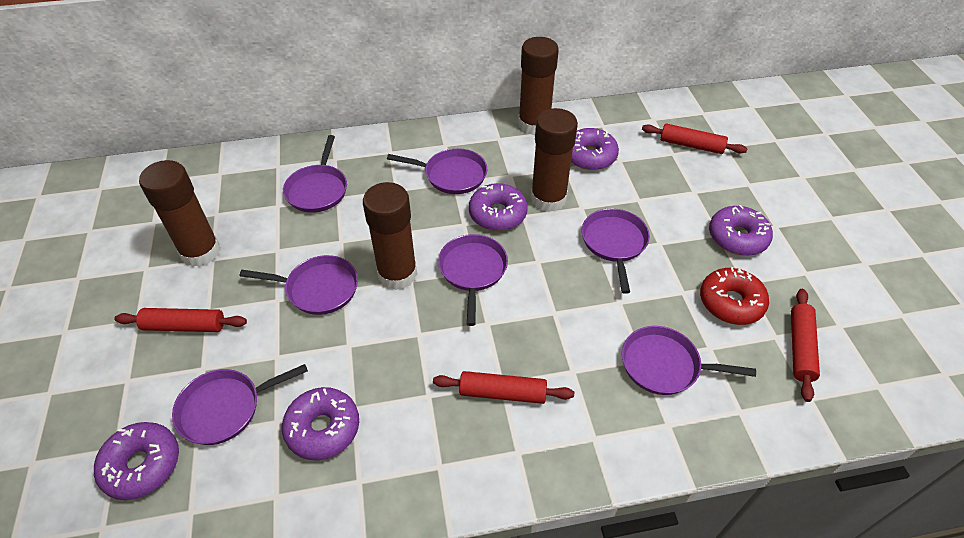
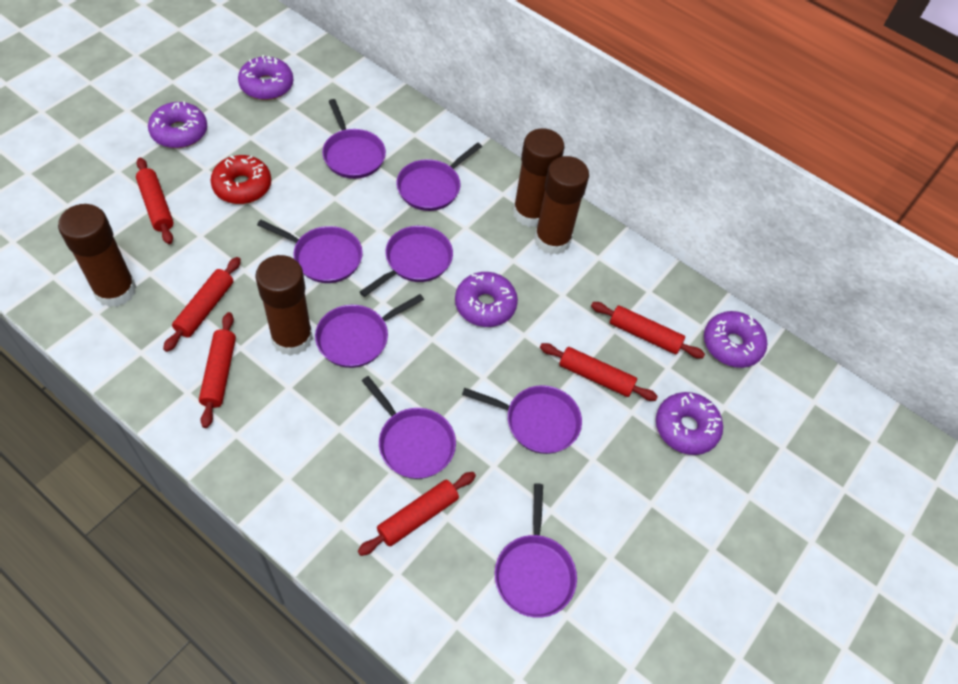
purple pan: [172,364,308,445] [240,255,358,315] [283,135,347,213] [387,148,487,194] [438,234,508,326] [582,208,650,294] [622,326,756,395] = 7 -> [257,220,363,283] [315,294,424,368] [322,99,386,179] [360,226,453,297] [362,376,456,479] [396,142,482,211] [462,385,582,454] [495,483,577,618] = 8
red rolling pin: [114,308,247,332] [433,371,574,404] [642,123,747,154] [791,289,820,402] = 4 -> [136,157,173,244] [163,257,241,352] [199,312,236,428] [358,472,476,556] [540,343,658,401] [591,302,705,358] = 6

